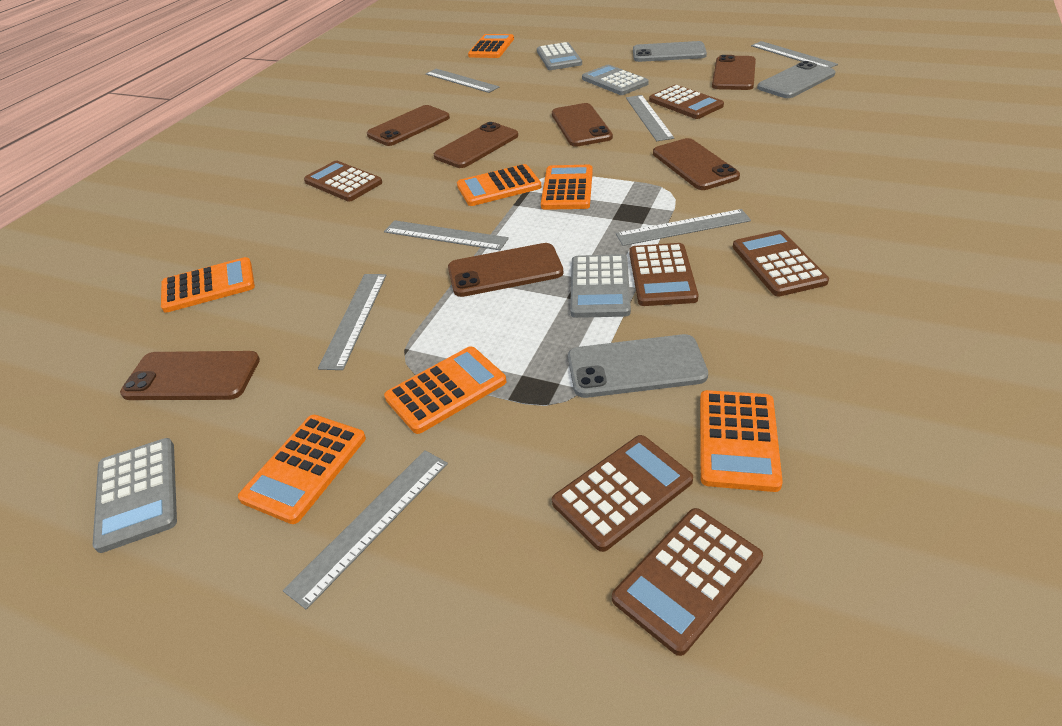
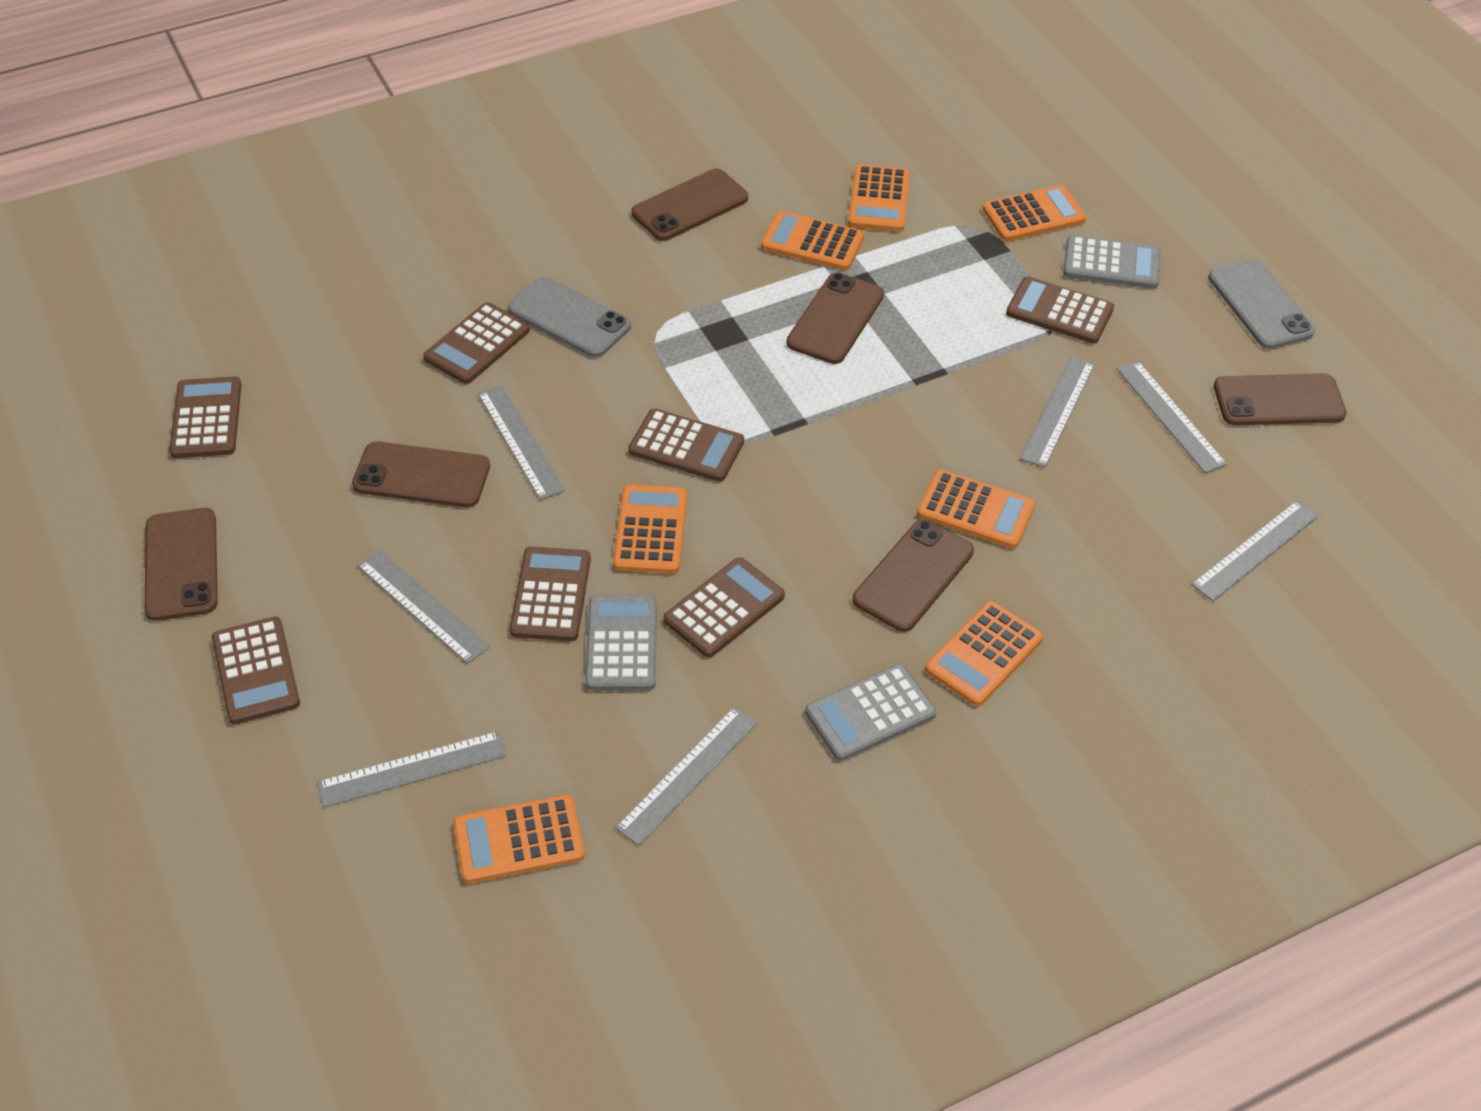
brown calculator: [304,161,382,201] [552,435,693,552] [612,508,763,656] [629,243,699,306] [649,85,724,119] [733,230,829,297] = 6 -> [169,376,241,458] [212,617,300,724] [423,302,530,384] [510,547,591,641] [628,408,744,482] [664,557,785,658] [1006,276,1114,344] = 7
brown phone: [120,351,260,400] [367,105,450,146] [434,122,518,168] [448,243,564,297] [552,103,613,147] [653,138,740,190] [712,55,756,90] = 7 -> [145,508,218,621] [352,441,490,508] [632,168,748,241] [786,273,884,364] [853,519,974,632] [1214,373,1347,425] = 6
grey calculator: [93,438,177,553] [537,42,582,70] [570,254,631,318] [582,65,649,95] = 4 -> [585,595,657,690] [805,664,936,761] [1063,235,1161,289] = 3
grey phone: [568,334,708,398] [633,41,707,62] [757,61,835,98] = 3 -> [508,277,631,357] [1208,259,1315,349] = 2

